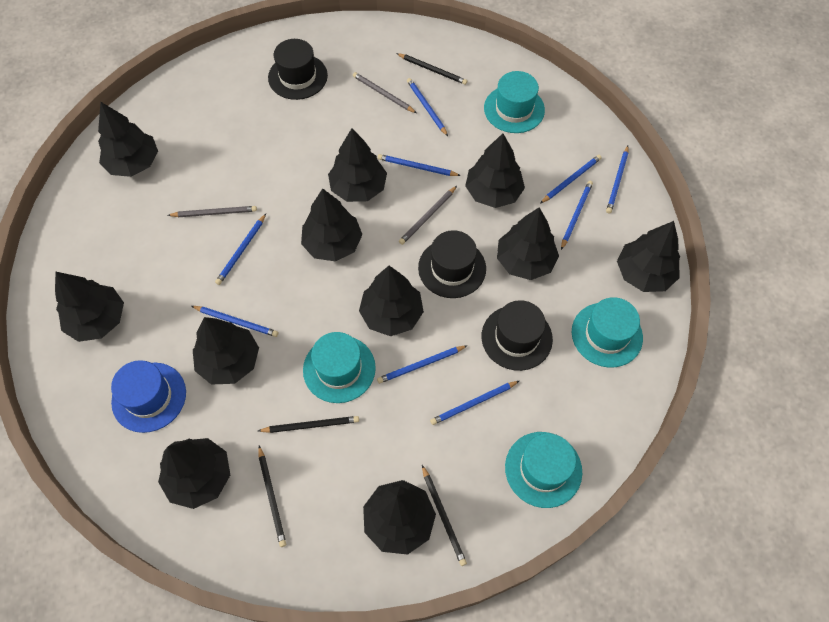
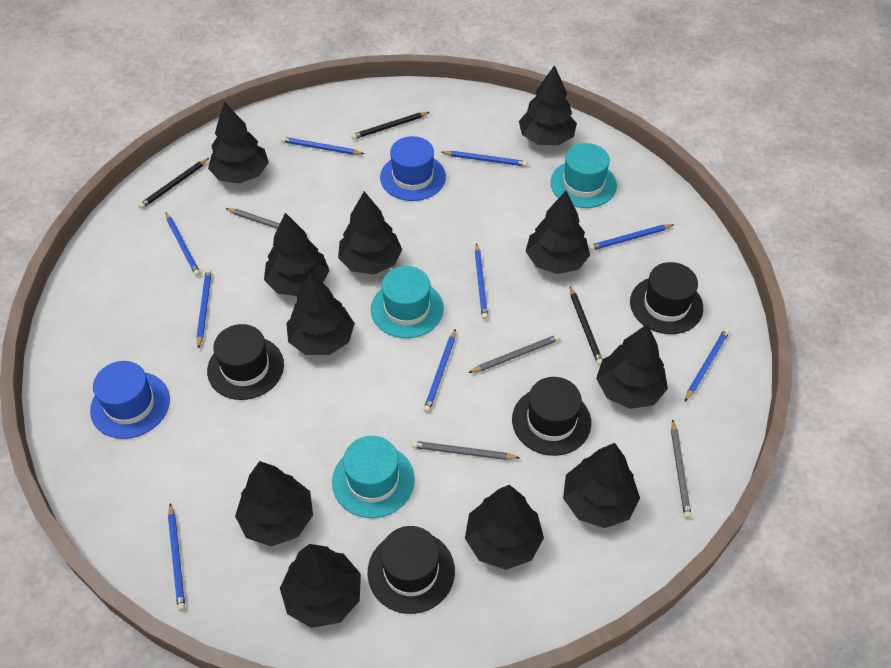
black hat: [268,39,328,100] [418,230,486,298] [482,300,553,371] = 3 -> [207,324,284,400] [368,526,455,614] [512,377,591,456] [630,262,703,334] = 4
black pencil: [258,416,359,433] [258,446,286,547] [396,53,467,85] [422,465,467,566] = 4 -> [138,158,209,209] [351,112,430,139] [570,286,602,366] = 3
blue hat: [111,360,186,433] = 1 -> [90,361,170,439] [380,136,446,201] = 2
grey pencil: [168,206,257,217] [353,72,417,113] [399,186,457,245] = 3 -> [226,208,307,235] [411,441,519,460] [468,334,560,373] [671,419,691,519] = 4
turquoise hat: [303,332,376,403] [484,71,545,133] [505,432,582,508] [572,297,643,368] = 4 -> [332,436,415,518] [371,266,444,338] [550,143,617,208] = 3

